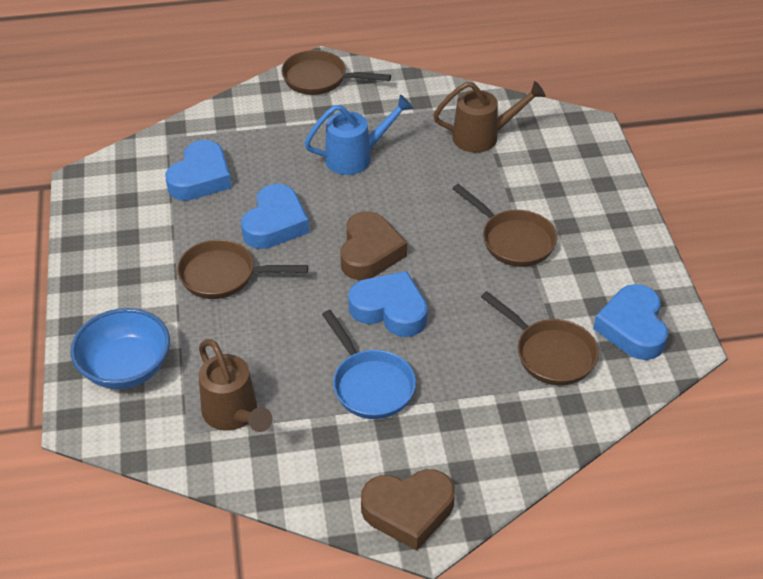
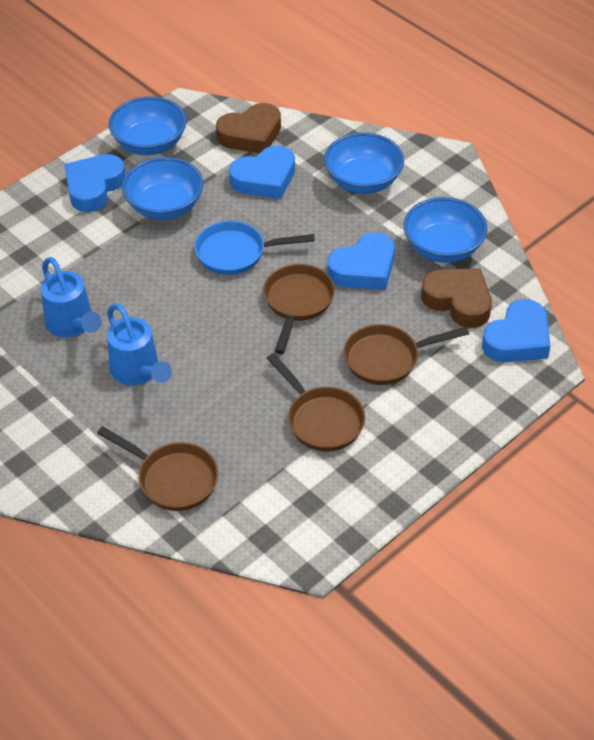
blue bowl: [70,308,170,389] = 1 -> [109,96,187,155] [122,157,203,220] [324,132,404,194] [404,197,488,263] = 4
blue watering can: [304,94,413,175] = 1 -> [41,257,102,337] [107,303,172,385] = 2
brown watering can: [199,339,272,432] [433,81,546,153] = 2 -> none = 0

